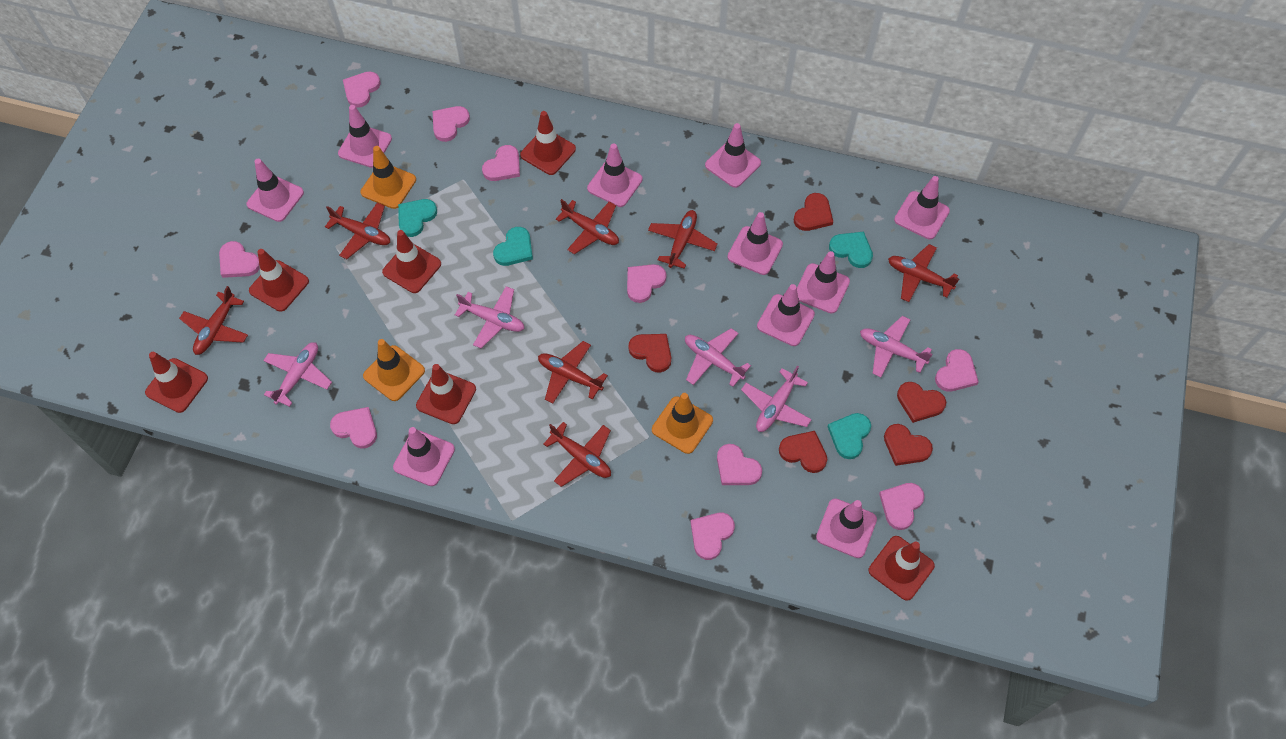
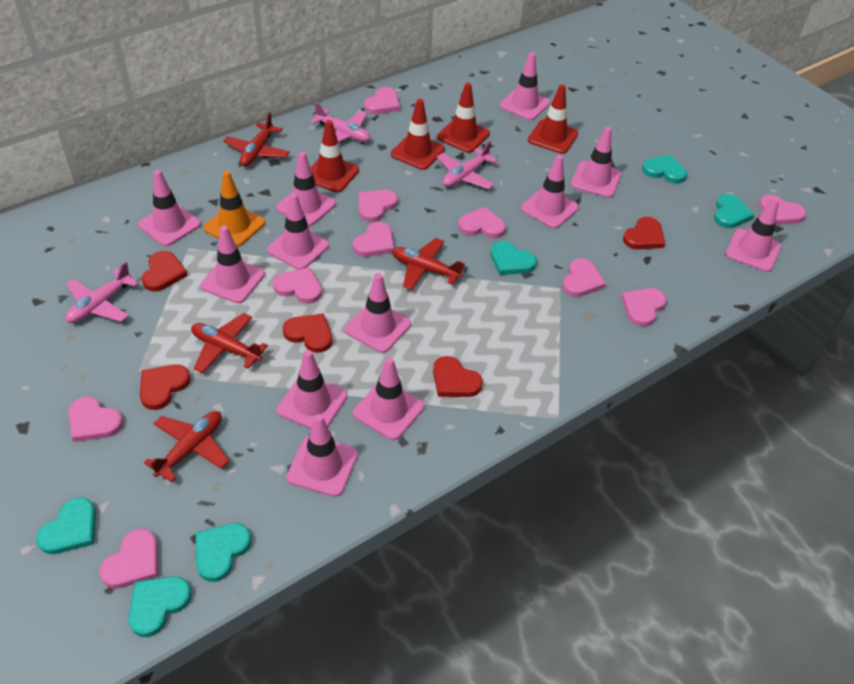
orange traffic cone: [361,146,416,209] [363,339,425,401] [652,393,713,454] = 3 -> [203,171,266,247] = 1
pink plane: [263,342,332,407] [455,286,525,348] [685,328,751,387] [741,365,812,432] [860,316,933,377] = 5 -> [65,262,139,323] [310,102,370,142] [437,141,498,189] = 3
pink traffic cone: [247,159,304,222] [338,105,392,168] [393,427,455,486] [587,143,643,207] [705,123,761,188] [727,212,783,275] [757,284,815,346] [797,251,850,314] [816,498,877,558] [894,176,950,239] = 10 -> [138,170,201,246] [200,225,265,303] [267,193,329,270] [276,152,336,226] [277,350,347,429] [287,414,358,497] [345,273,411,353] [353,357,424,440] [500,52,550,120] [521,155,579,229] [571,127,621,198] [726,198,781,272] = 12
red plane: [179,286,248,355] [325,202,390,259] [538,341,608,404] [543,422,611,487] [556,199,619,254] [648,210,718,269] [888,244,959,302] = 7 -> [144,411,229,482] [191,313,268,373] [223,112,290,166] [392,238,465,290] = 4
red traffic cone: [145,352,208,413] [249,249,309,312] [382,230,441,293] [416,364,476,424] [520,111,576,175] [869,536,935,601] = 6 -> [310,120,359,193] [391,99,445,170] [437,83,490,153] [528,84,578,154] = 4
turquoise heart: [398,199,437,237] [493,227,533,266] [827,413,871,459] [829,232,873,268] = 4 -> [36,497,96,554] [128,576,192,637] [196,523,251,582] [490,241,537,275] [642,155,687,184] [714,194,755,228] = 6

